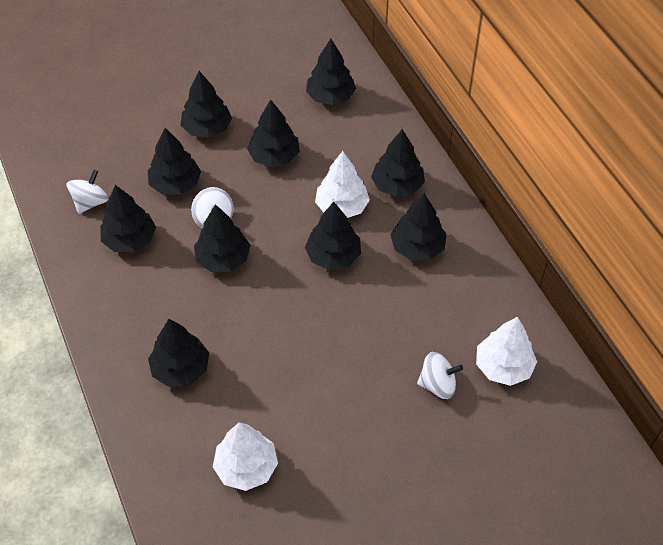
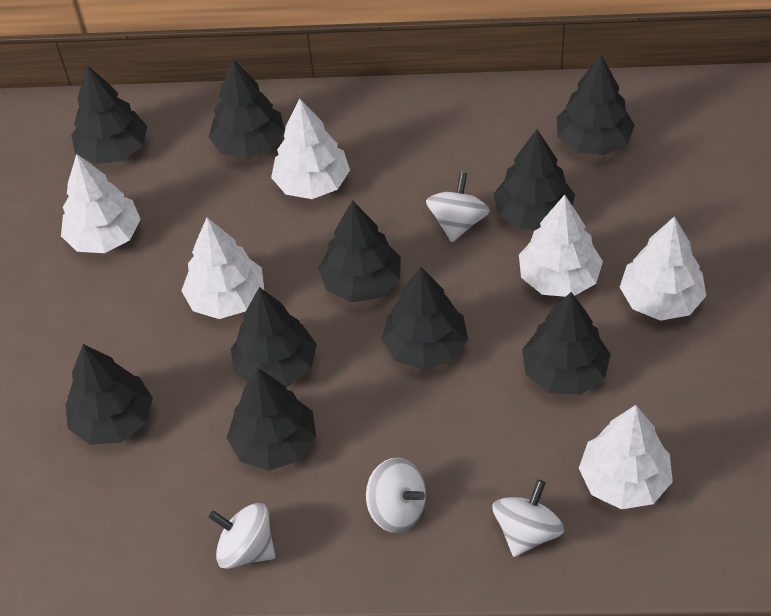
white spinning top: [67,170,108,214] [191,187,234,229] [417,352,463,399] = 3 -> [208,503,275,569] [366,458,426,533] [426,172,490,242] [492,480,564,557] = 4
white tree: [213,422,278,491] [315,151,370,218] [476,317,537,386] = 3 -> [61,154,140,253] [181,218,264,319] [271,99,350,199] [519,195,603,297] [579,405,673,509] [620,216,706,321] = 6

